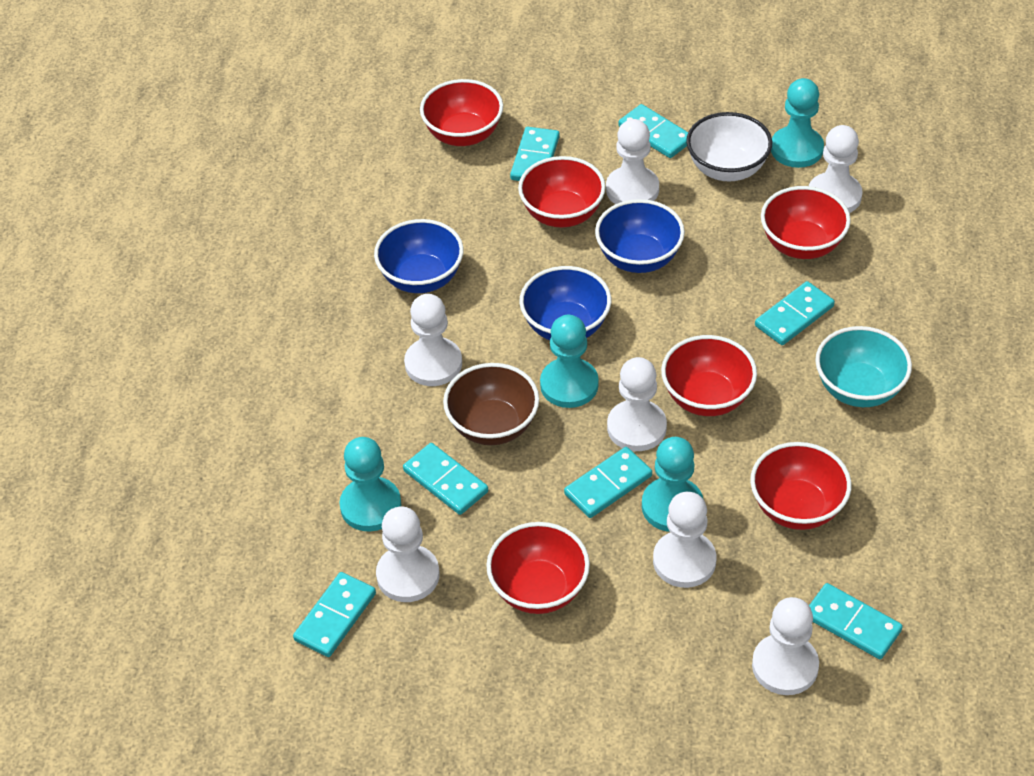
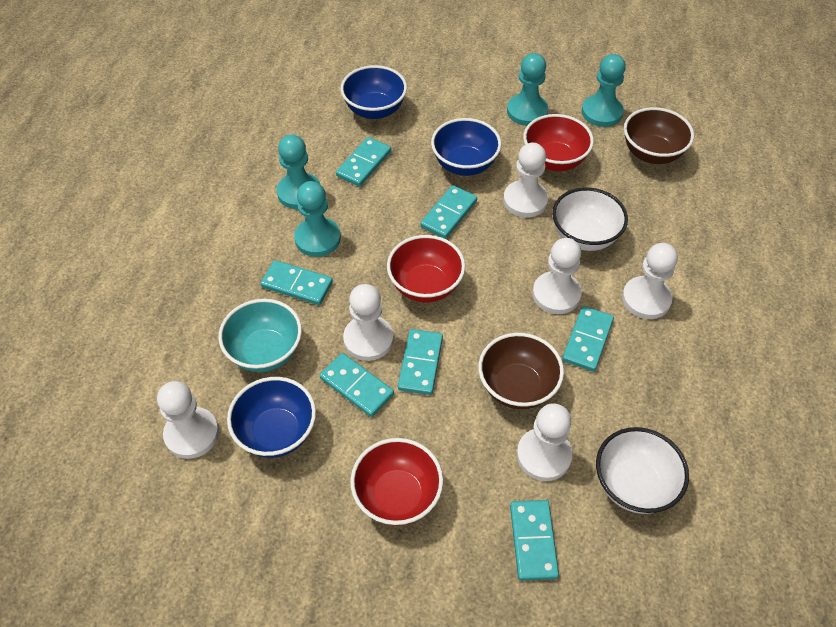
brown bowl: [443,363,539,445] = 1 -> [478,333,564,409] [624,107,694,164] = 2
red bowl: [420,79,503,146] [486,522,590,614] [518,156,606,228] [661,335,757,416] [750,442,851,530] [761,186,851,259] = 6 -> [350,438,443,526] [387,235,465,303] [523,114,594,171] = 3
white bowl: [686,112,772,182] = 1 -> [552,187,628,251] [596,427,689,514] = 2
white pawn: [376,507,440,602] [404,294,462,386] [606,119,659,204] [607,357,667,451] [653,492,716,588] [752,597,819,695] [809,125,863,213] = 7 -> [157,381,219,459] [343,284,393,361] [503,143,548,218] [517,403,572,481] [532,238,582,314] [622,243,678,319] = 6

